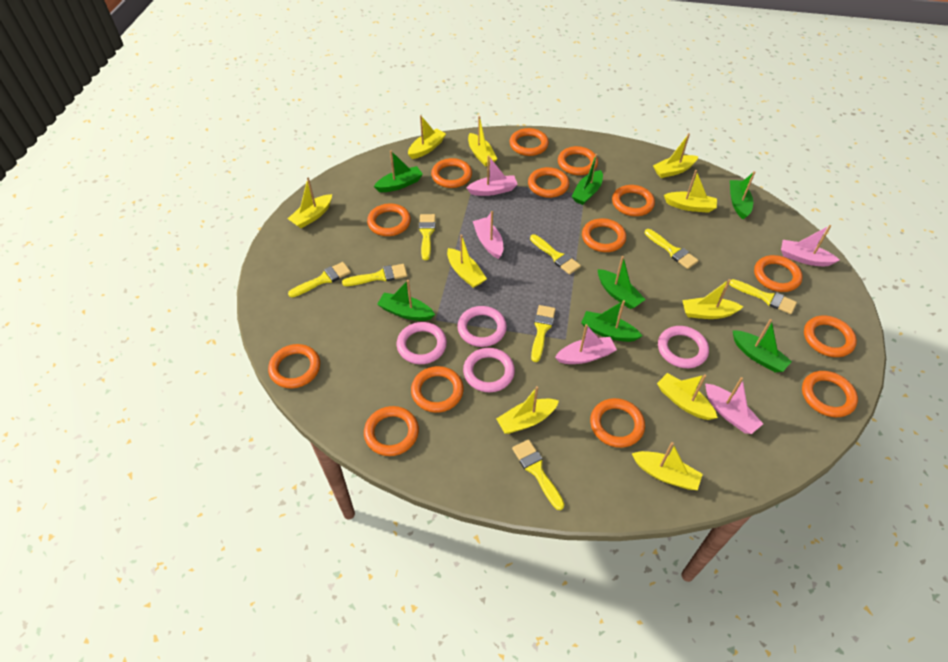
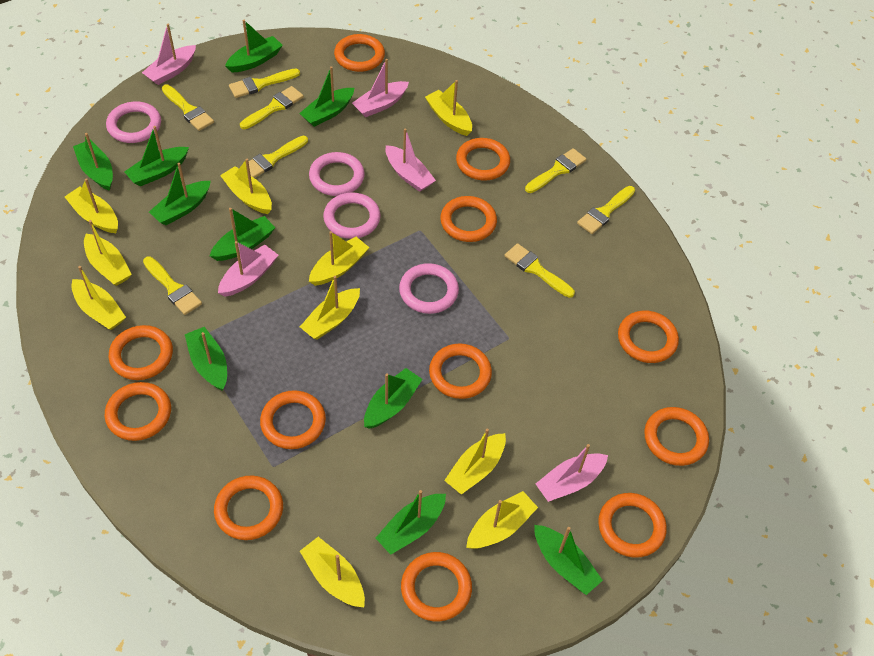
green boat: [374,150,423,192] [377,280,435,321] [572,154,603,205] [581,300,642,342] [598,256,646,309] [730,171,755,219] [732,319,792,372] = 7 -> [73,133,113,191] [124,126,189,186] [149,163,211,225] [185,327,227,390] [210,208,275,261] [225,20,283,72] [299,66,354,127] [364,368,422,429] [375,490,446,555] [534,525,603,595] = 10
orange ring: [268,344,320,388] [364,406,419,456] [367,203,411,236] [411,366,464,413] [431,158,472,188] [509,128,549,156] [528,167,569,198] [558,146,598,175] [582,218,626,252] [590,398,645,448] [612,185,655,216] [754,255,803,292] [802,371,858,417] [804,316,857,357] = 14 -> [105,382,171,441] [109,325,173,380] [214,476,283,540] [260,390,326,449] [334,34,385,72] [401,552,472,621] [429,343,492,399] [440,196,497,242] [456,138,510,181] [598,493,667,558] [618,311,679,363] [644,407,709,466] = 12

